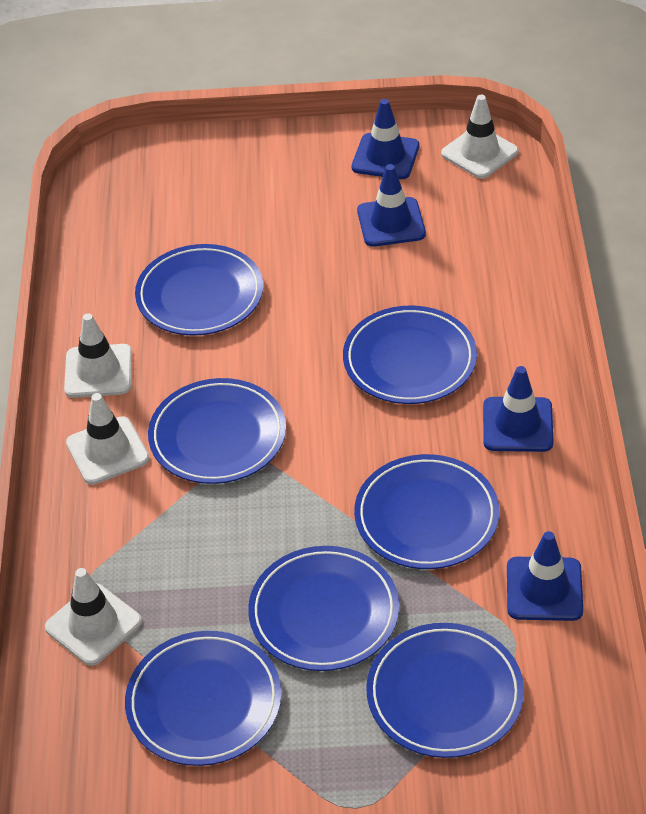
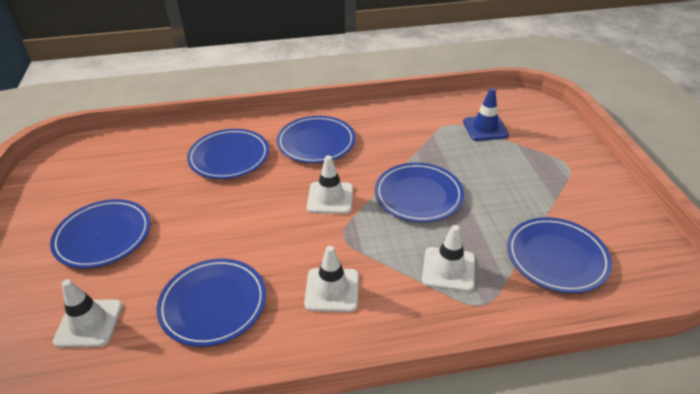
blue plate: [125,631,282,766] [135,244,263,336] [148,378,286,484] [248,546,399,671] [343,305,477,404] [354,454,499,569] [366,623,524,758] = 7 -> [50,199,150,268] [157,259,266,347] [187,129,269,179] [277,116,355,163] [375,163,464,222] [507,217,612,293] = 6
blue traffic cone: [352,99,420,179] [357,164,426,247] [483,366,554,452] [507,531,583,621] = 4 -> [463,88,509,141] = 1

